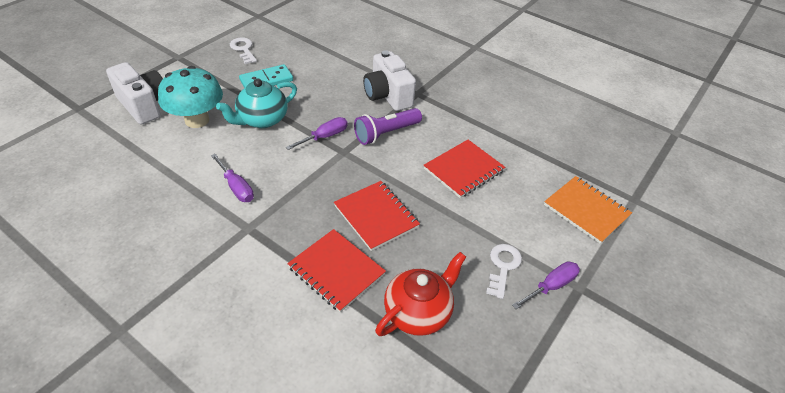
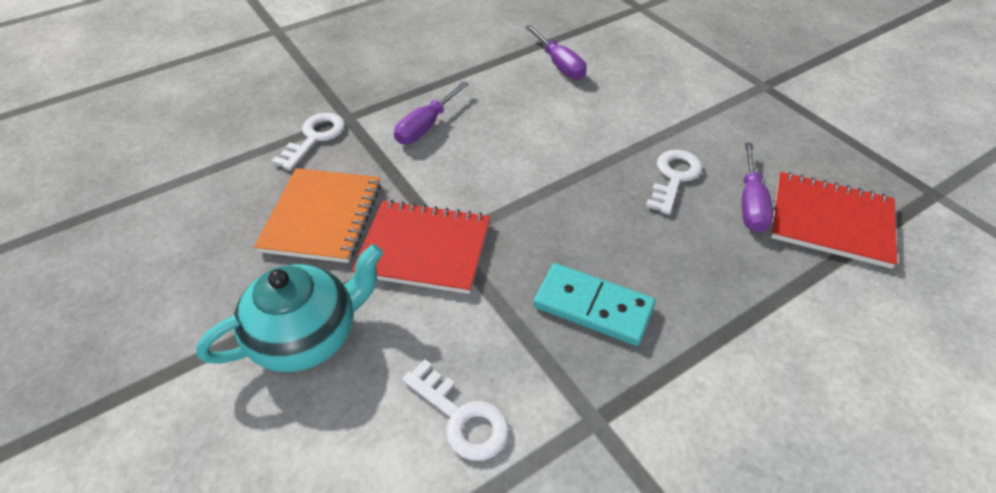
purple flashlight: [354,108,422,145] = 1 -> none = 0
red notebook: [287,229,386,312] [334,181,420,251] [424,140,505,198] = 3 -> [352,200,490,294] [771,172,897,269] = 2
red teapot: [375,252,466,336] = 1 -> none = 0
turquoise mushroom: [158,66,223,128] = 1 -> none = 0
white camera: [106,62,163,124] [363,50,416,111] = 2 -> none = 0
white key: [230,37,257,64] [486,244,522,299] = 2 -> [272,113,345,171] [402,360,509,461] [646,150,703,215] = 3

